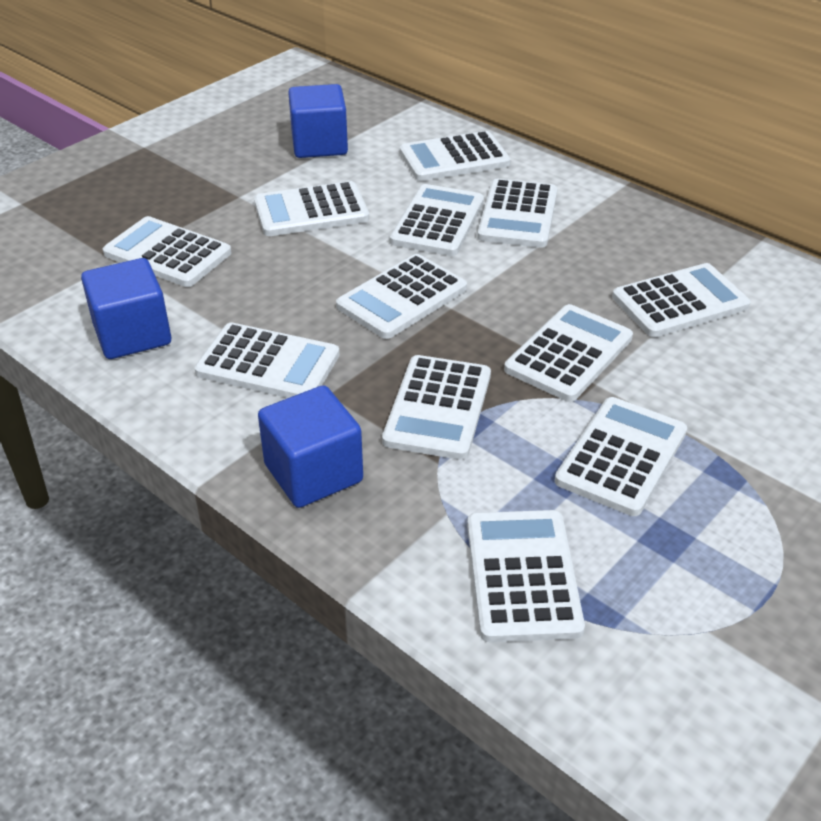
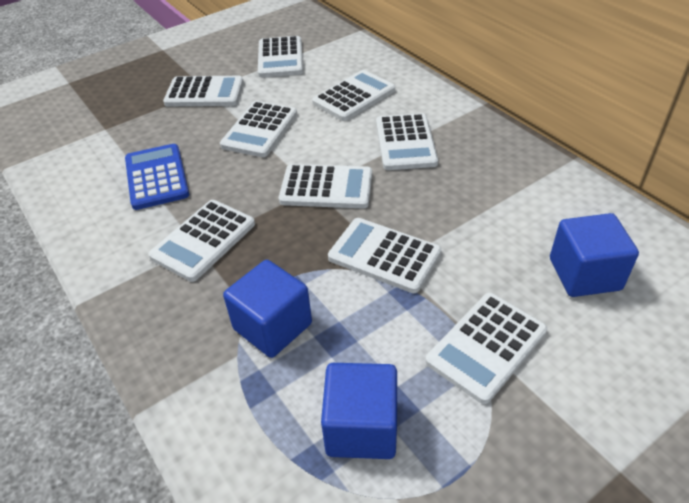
blue calculator: none = 0 -> [125,144,189,210] = 1
white calculator: [103,216,231,287] [194,323,340,398] [254,181,369,236] [336,254,467,339] [382,355,491,460] [390,184,484,256] [400,131,511,181] [467,510,585,642] [477,179,557,248] [504,304,633,402] [555,397,687,516] [612,263,751,337] = 12 -> [149,200,255,282] [163,76,244,106] [220,101,297,157] [258,36,303,77] [279,164,372,208] [312,70,395,121] [328,218,442,293] [376,113,438,170] [425,293,548,404] = 9

